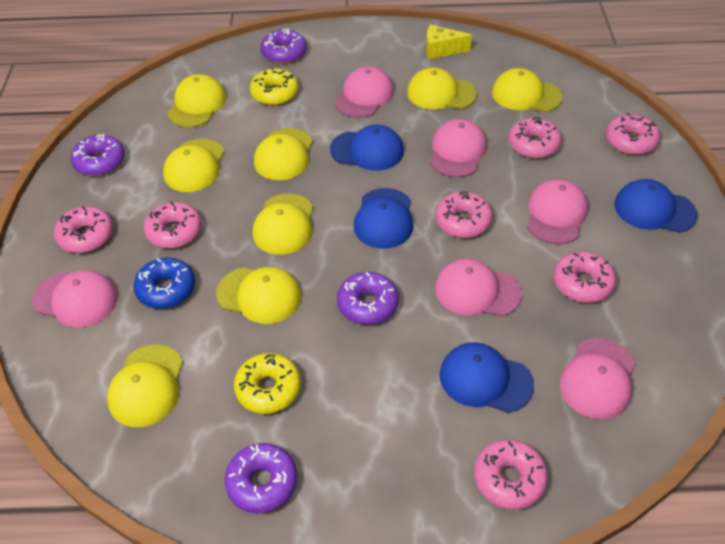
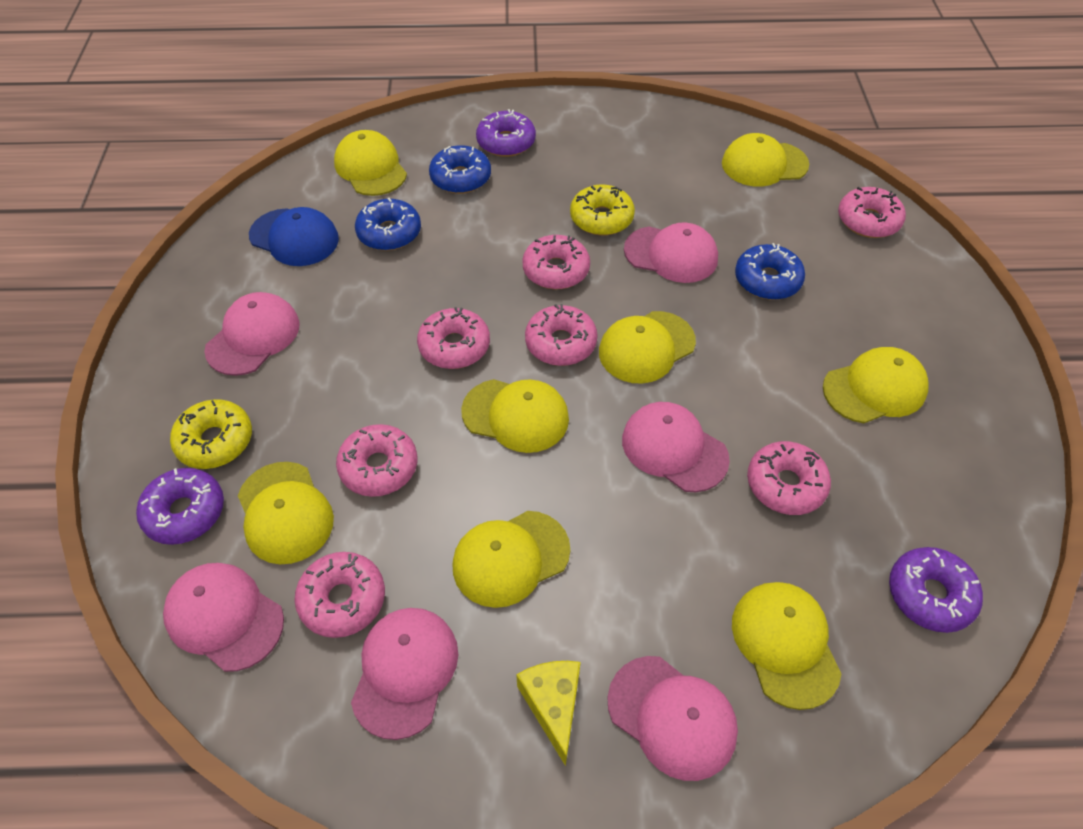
blue cap: [330,125,404,171] [354,188,413,249] [439,342,534,413] [614,179,698,233] = 4 -> [249,207,339,266] = 1
blue donut: [133,257,195,309] = 1 -> [355,198,421,251] [429,145,491,194] [735,243,805,300] = 3
purple donut: [71,134,125,176] [224,443,297,514] [260,29,307,64] [337,272,399,325] = 4 -> [136,468,224,545] [476,109,536,157] [889,547,983,633] = 3

